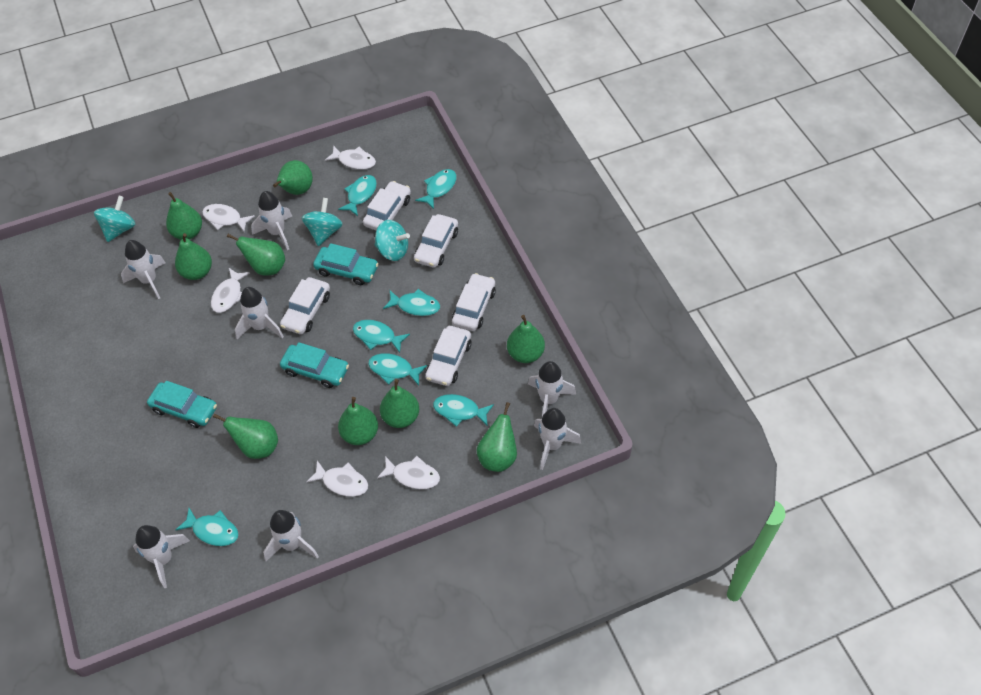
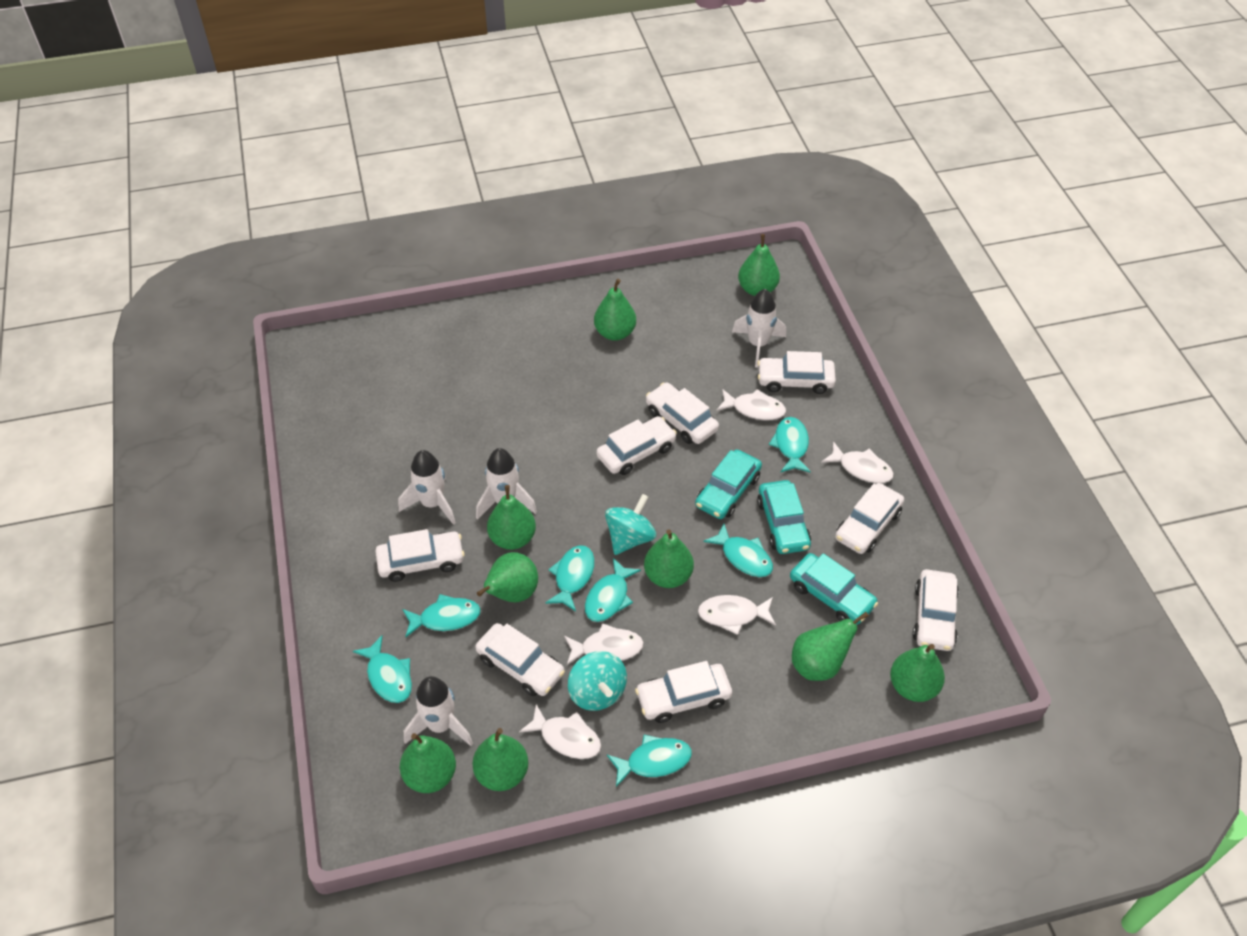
turquoise spinning top: [94,196,135,242] [302,198,343,246] [375,220,410,261] = 3 -> [568,651,627,711] [605,494,656,555] = 2
white car: [280,277,330,334] [363,181,411,230] [414,214,458,268] [425,326,472,386] [452,273,496,331] = 5 -> [375,529,465,582] [475,623,565,696] [596,416,677,475] [635,661,732,723] [646,382,719,444] [757,351,836,394] [835,483,904,554] [913,569,959,651] = 8
white rocket: [121,240,166,299] [133,525,190,588] [235,287,284,339] [251,191,292,250] [263,510,319,561] [528,361,576,417] [534,408,581,470] = 7 -> [398,450,456,525] [404,676,473,746] [476,448,537,520] [732,289,786,368] = 4

